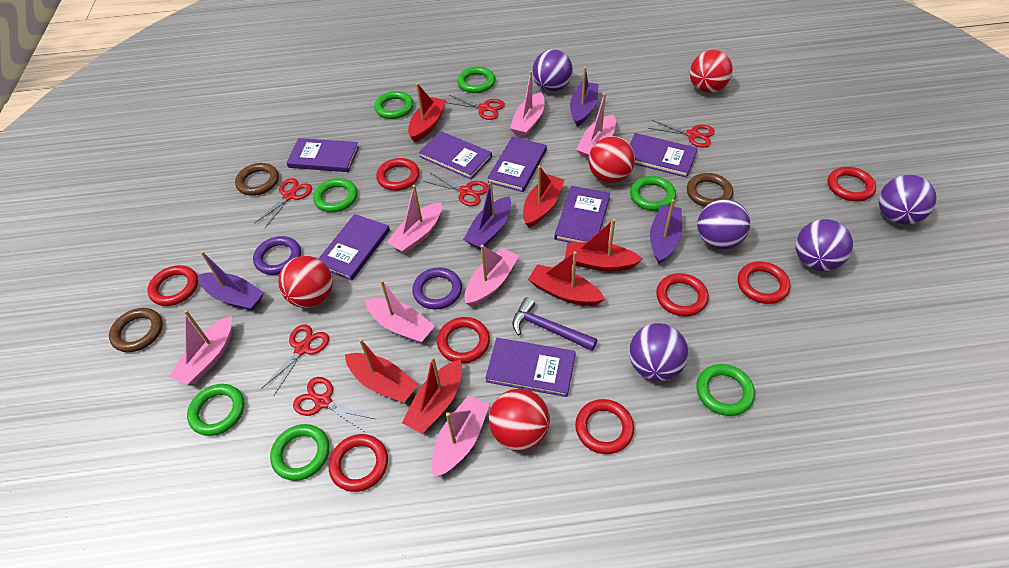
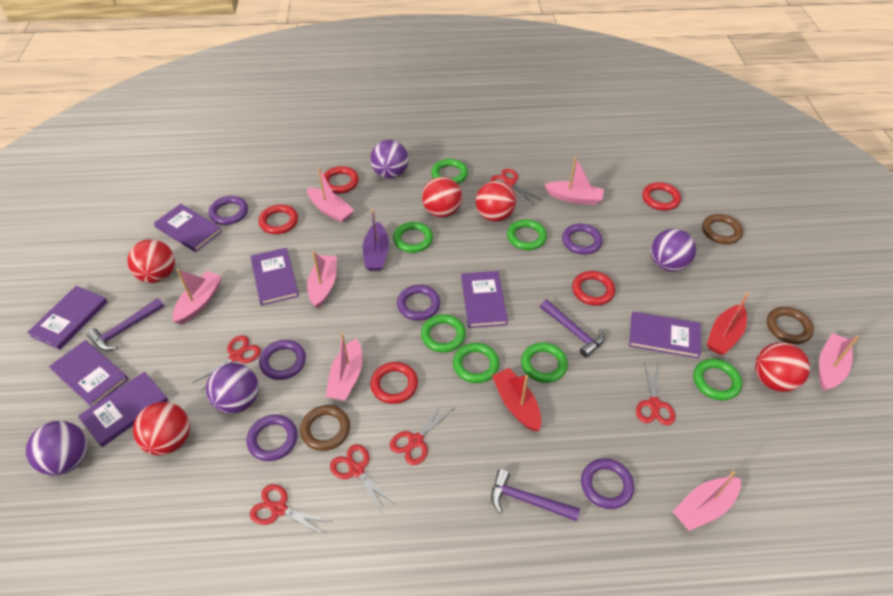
purple ball: [532,49,573,92] [629,323,688,381] [697,199,750,249] [796,219,853,271] [879,175,937,225] = 5 -> [26,421,88,476] [206,363,259,414] [370,140,409,179] [651,229,696,272] = 4
purple boat: [198,251,264,311] [463,180,511,249] [570,67,599,127] [650,199,682,264] = 4 -> [363,209,389,271] = 1
purple hammer: [512,297,597,351] = 1 -> [87,298,164,351] [491,469,580,521] [540,300,605,358] = 3
purple ring: [253,236,301,275] [412,268,462,310] = 2 -> [209,196,248,225] [246,414,297,461] [259,340,306,380] [397,285,440,321] [562,224,603,255] [581,458,634,509] = 6
red ball: [278,256,333,308] [489,389,550,451] [589,136,635,183] [690,50,733,93] = 4 -> [127,239,175,283] [133,402,190,455] [422,177,462,217] [476,181,516,222] [755,342,810,392] = 5
red boat: [345,339,419,403] [402,357,462,434] [408,83,447,142] [523,166,565,228] [528,251,605,306] [565,219,643,271] = 6 -> [492,368,541,431] [707,292,749,355] = 2
red ring: [147,265,198,306] [329,434,388,492] [376,158,420,191] [437,317,490,363] [575,399,634,454] [656,273,709,317] [738,261,791,304] [827,167,876,201] = 8 -> [259,205,298,234] [323,166,359,194] [370,362,418,404] [572,271,615,306] [642,182,681,211] = 5

